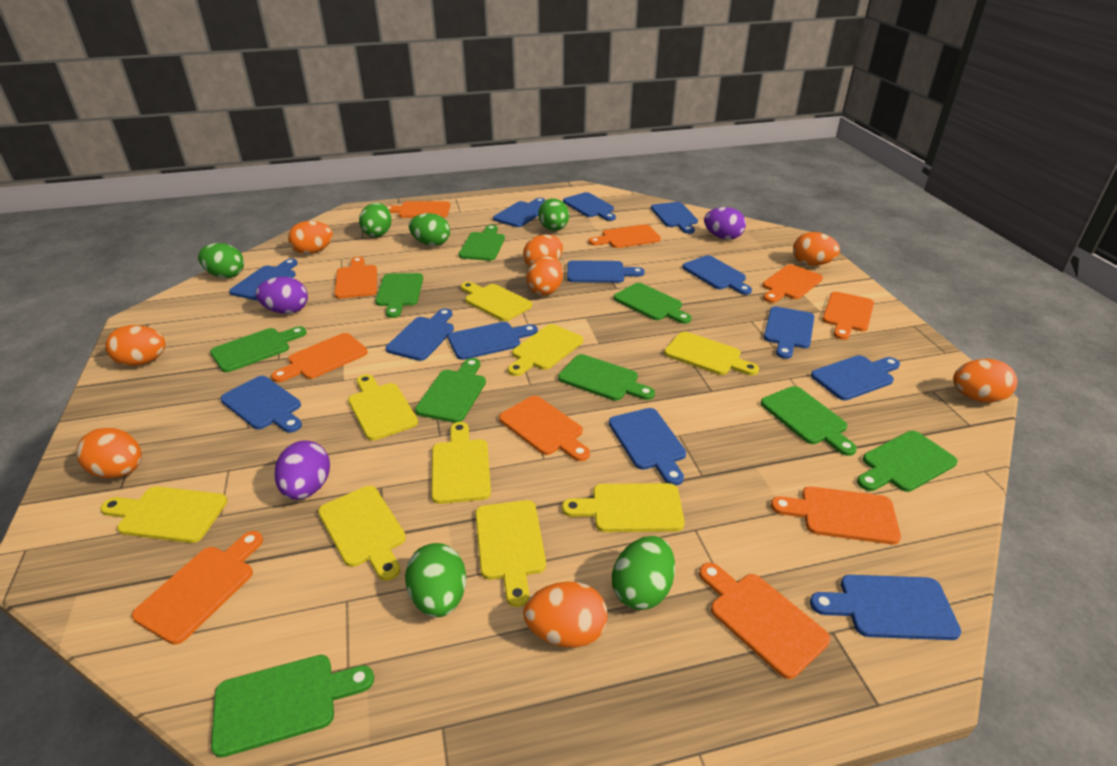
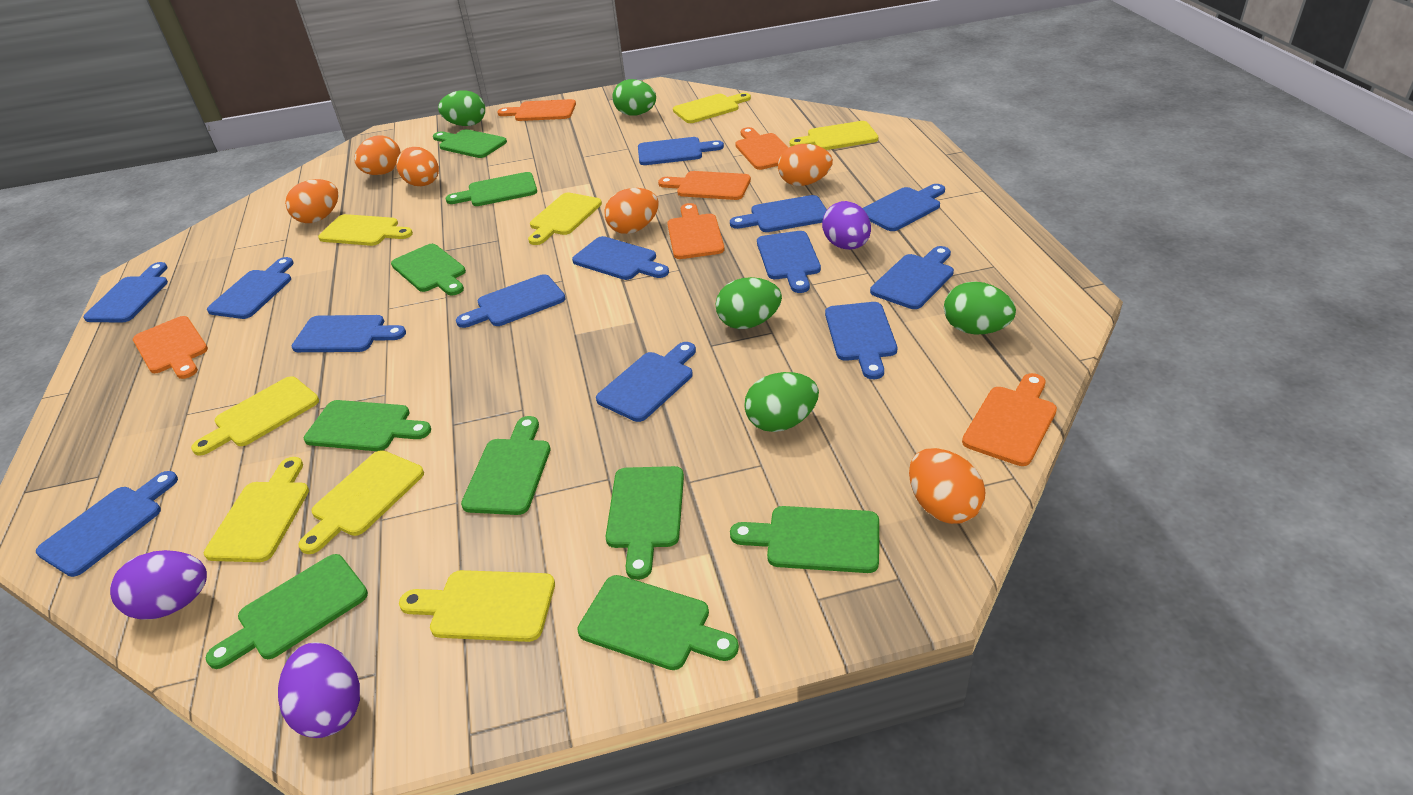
green egg: [198,243,244,278] [359,203,392,237] [405,543,466,617] [409,213,450,246] [538,198,569,231] [612,536,675,610] = 6 -> [438,90,485,126] [612,79,656,116] [715,277,782,329] [744,372,819,432] [944,281,1016,334] = 5
orange cutting board: [132,531,263,645] [271,333,368,382] [334,257,377,299] [386,201,450,218] [499,396,590,461] [588,224,661,248] [699,563,830,679] [762,264,823,303] [771,486,901,545] [822,292,874,340] = 10 -> [133,316,208,379] [497,99,576,121] [658,171,751,200] [667,203,724,259] [735,127,789,170] [962,373,1057,466] = 6
orange egg: [76,428,142,478] [105,325,166,366] [288,221,333,254] [523,234,563,267] [523,582,607,648] [526,256,563,296] [793,232,840,266] [953,359,1017,403] = 8 -> [285,179,339,223] [354,135,401,175] [396,147,439,186] [604,188,658,234] [778,144,833,186] [909,448,985,524] = 6
yellow cutting board: [100,486,227,543] [318,486,406,581] [348,374,418,441] [431,422,491,504] [461,282,532,321] [475,500,546,607] [508,324,583,376] [562,483,685,532] [664,332,759,375] = 9 -> [191,376,319,456] [204,457,309,562] [298,450,424,554] [318,214,413,246] [399,570,555,642] [528,193,602,245] [673,93,751,123] [790,121,878,150] = 8

